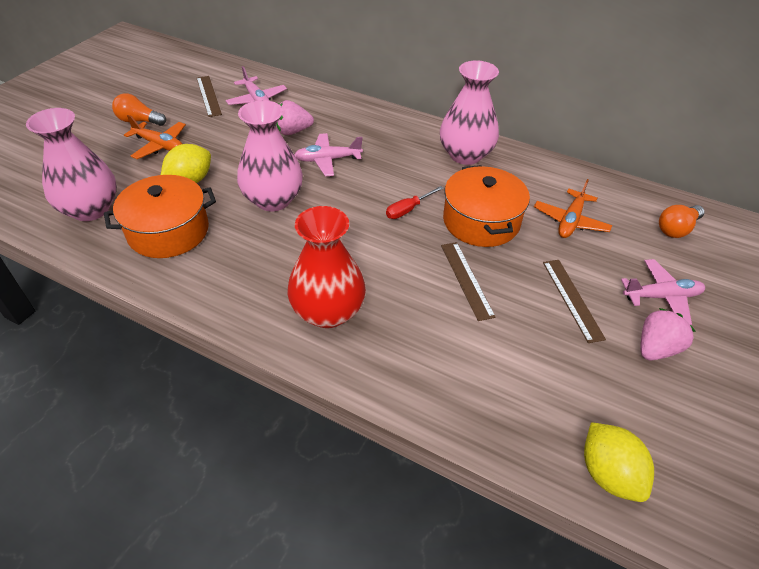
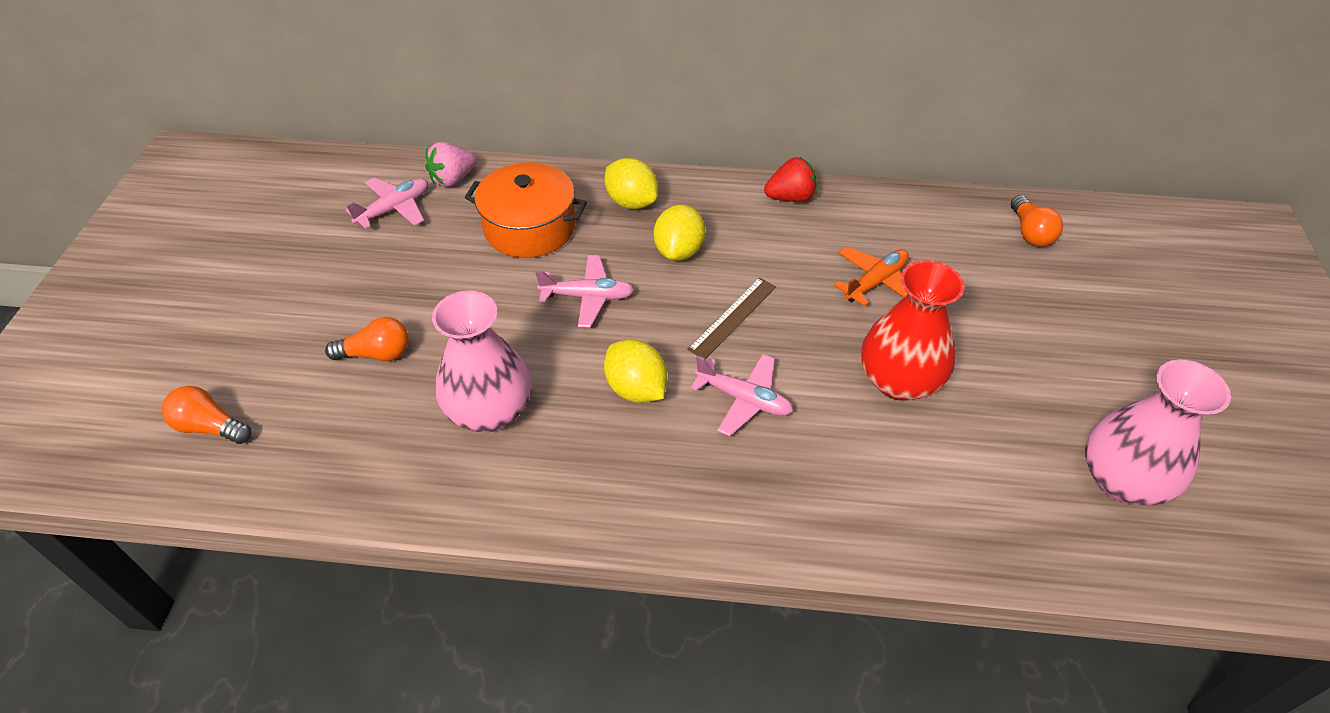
brown ruler: [197,76,222,117] [441,242,495,321] [543,260,606,343] = 3 -> [687,278,776,359] = 1
orange light bulb: [112,93,166,126] [659,205,704,238] = 2 -> [162,386,251,444] [325,317,409,361] [1011,195,1063,246] = 3
orange plane: [124,115,186,159] [534,179,612,238] = 2 -> [834,246,909,307] = 1
orange pot: [104,175,216,258] [443,165,530,247] = 2 -> [465,162,587,258] = 1
pink strawberry: [276,100,314,135] [640,308,696,361] = 2 -> [425,142,477,187] = 1
pink vase: [26,108,117,221] [237,100,303,211] [440,60,499,165] = 3 -> [432,290,531,432] [1085,359,1231,506] = 2
red screwdriver: [386,186,444,219] = 1 -> none = 0
red strawberry: none = 0 -> [764,157,817,202] = 1
yellow lemon: [161,144,211,183] [584,422,654,502] = 2 -> [604,340,667,403] [605,158,658,209] [654,205,705,261] = 3

